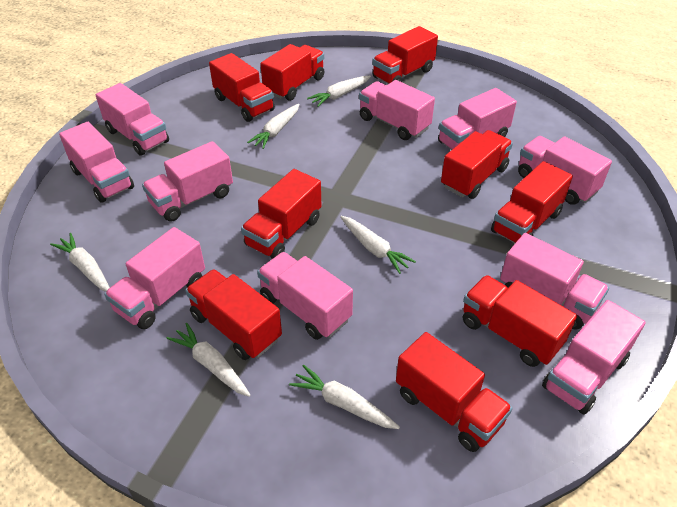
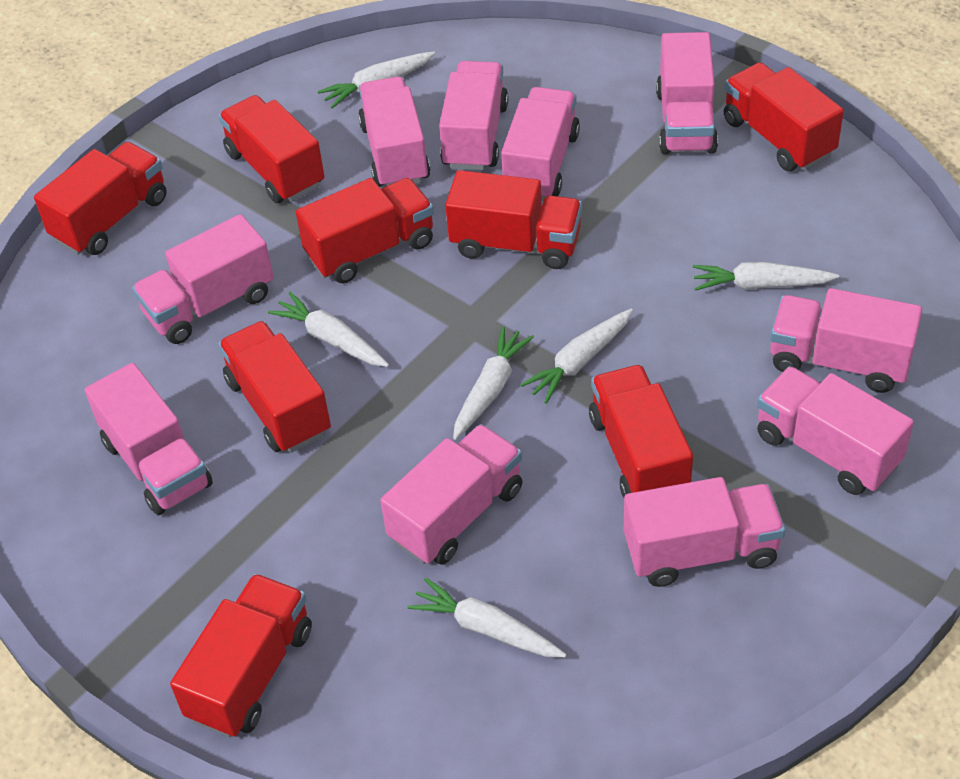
red truck: [185,269,282,360] [209,53,275,122] [241,169,321,259] [260,44,324,101] [372,26,438,84] [396,332,513,452] [441,130,513,199] [463,275,577,367] [491,161,573,243] = 9 -> [34,142,167,255] [170,574,312,738] [218,321,331,453] [219,95,325,203] [296,178,434,283] [445,170,582,269] [589,365,693,497] [723,62,844,171] = 8

